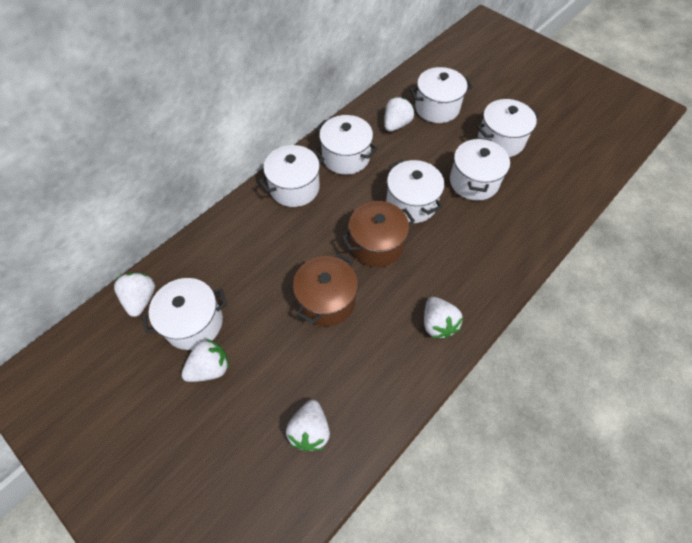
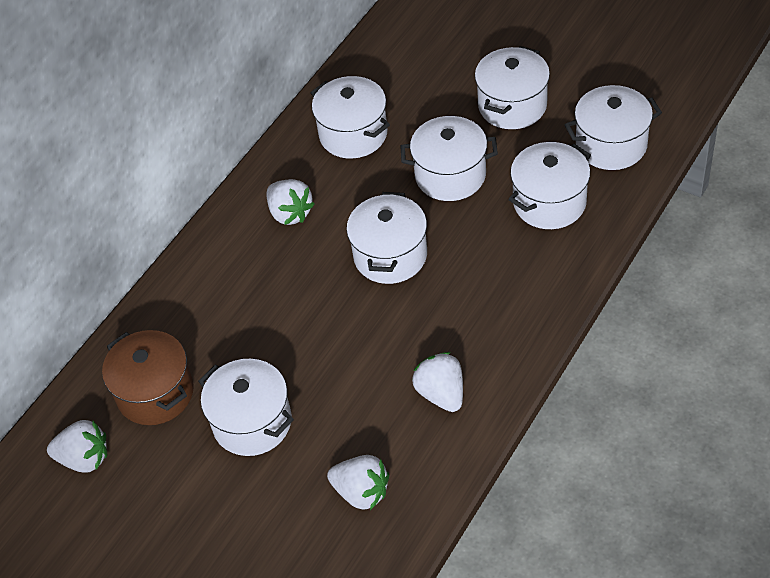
brown pot: [293,253,358,326] [342,201,415,267] = 2 -> [102,330,194,425] = 1
white strawberry: [114,273,155,317] [182,339,229,382] [286,400,330,452] [385,97,414,132] [424,297,463,339] = 5 -> [47,420,107,473] [267,179,315,225] [327,455,389,510] [412,352,463,412] = 4

